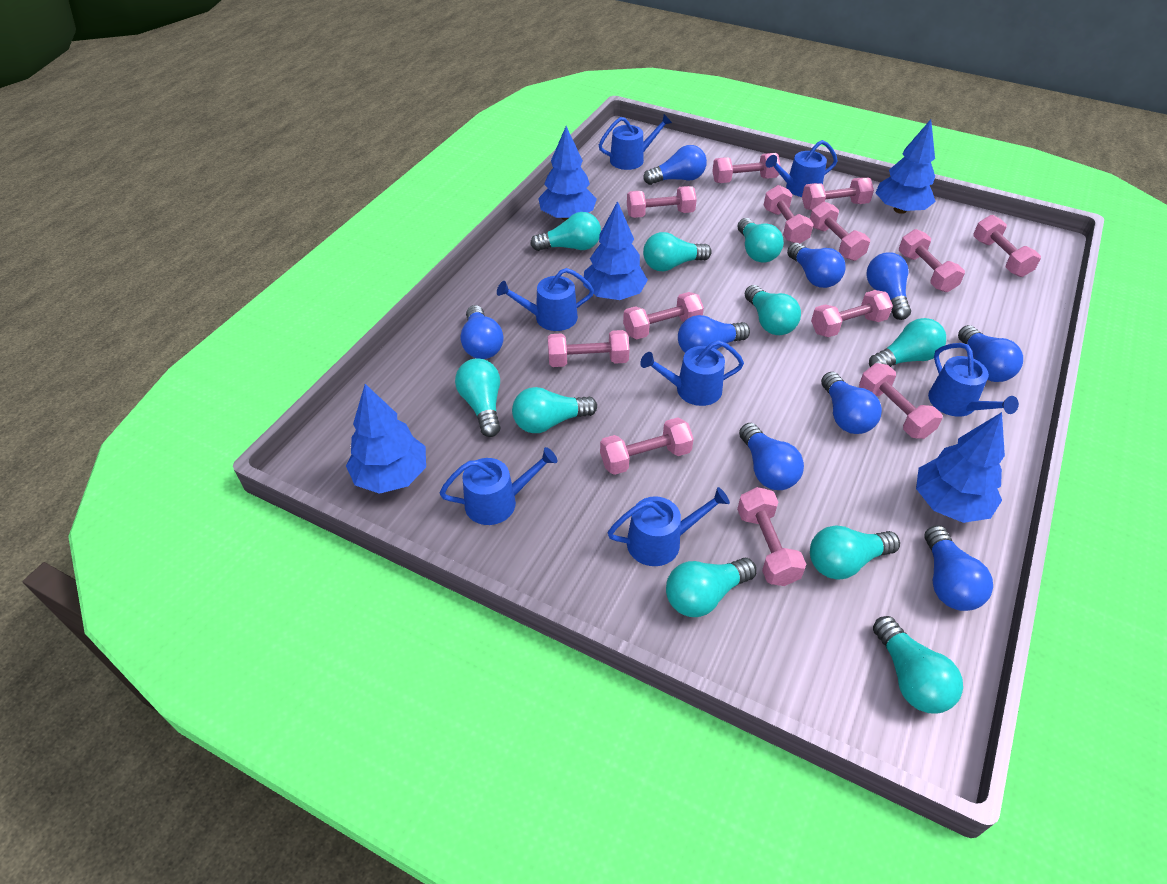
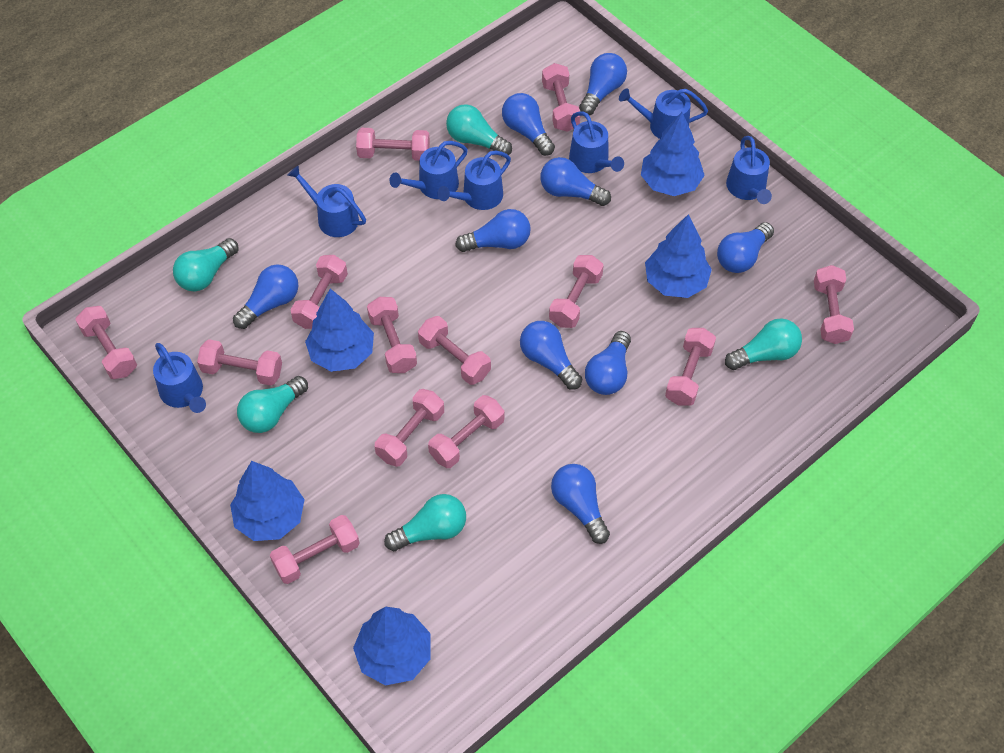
turquoise light bulb: [455,358,501,437] [512,387,597,433] [530,212,601,251] [643,232,712,271] [666,558,757,617] [738,218,784,263] [745,285,801,335] [810,525,900,580] [869,318,946,367] [873,616,963,713] = 10 -> [173,238,239,292] [237,376,308,433] [384,494,466,551] [446,104,512,157] [725,318,802,370] = 5

